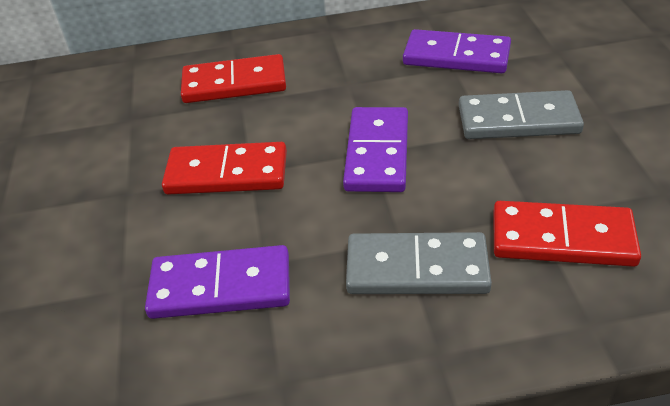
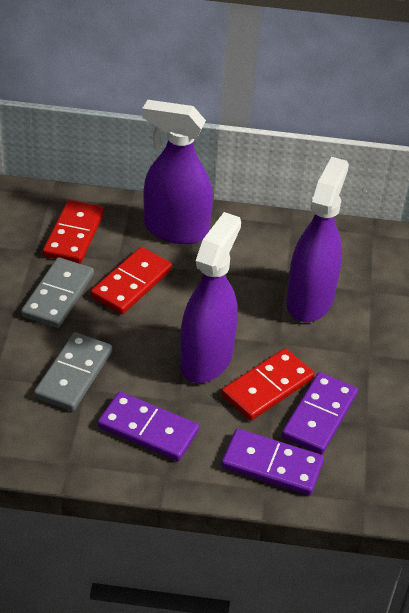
purple spray bottle: none = 0 -> [142,100,213,244] [180,212,241,383] [286,157,349,322] = 3

